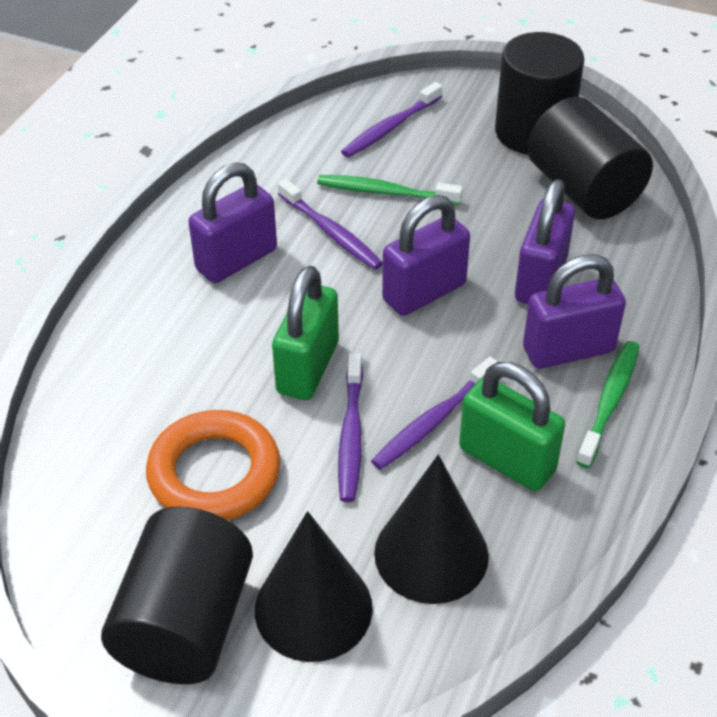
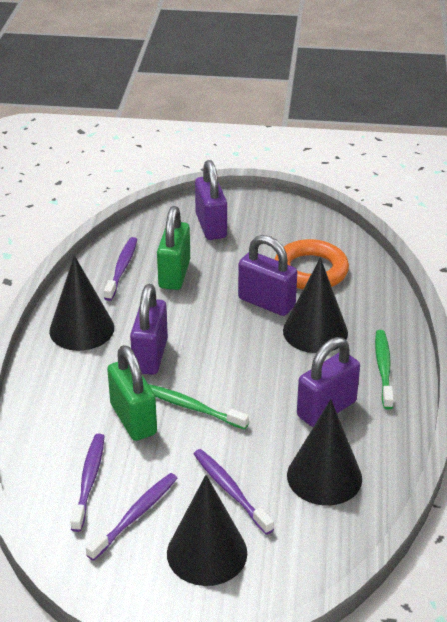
black cone: [255,511,373,662] [374,455,489,604] = 2 -> [49,255,114,351] [167,475,247,586] [283,258,348,353] [287,399,362,505] = 4
black cylinder: [101,506,253,684] [495,32,584,154] [527,97,653,219] = 3 -> none = 0

